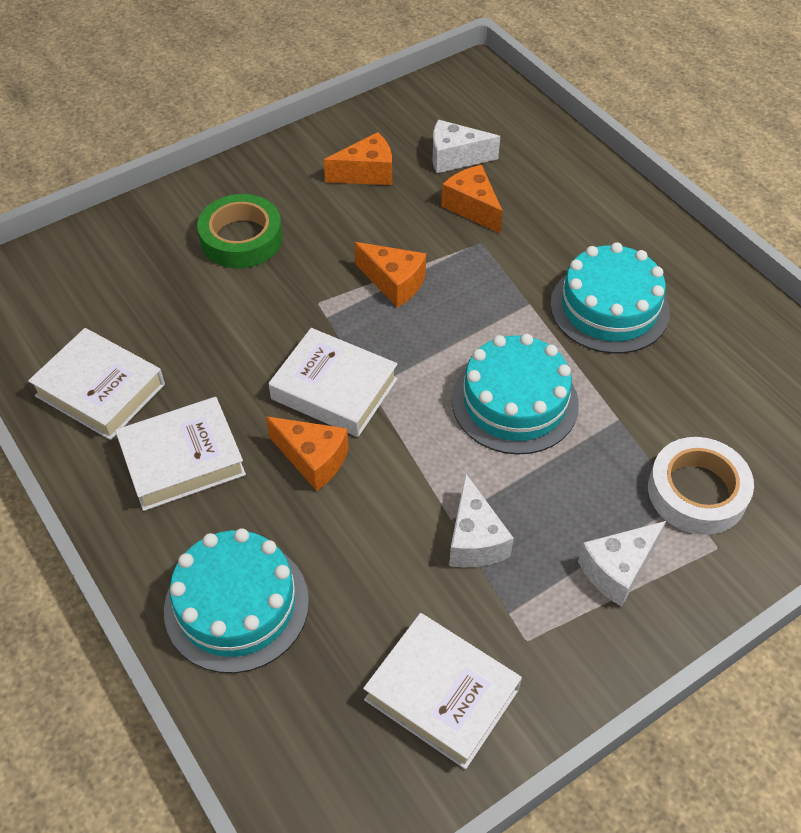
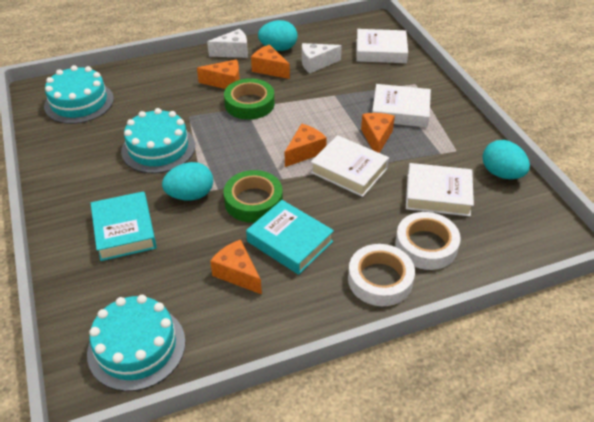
green tape: [197,194,283,268] = 1 -> [223,170,283,223] [224,78,275,120] = 2
orange cheese: [266,417,349,491] [324,132,392,185] [354,242,426,308] [442,165,503,233] = 4 -> [197,59,240,89] [210,240,262,294] [251,44,290,79] [285,124,327,167] [361,113,395,153] = 5
turquoise book: none = 0 -> [91,191,157,261] [246,200,334,275] = 2
turquoise egg: none = 0 -> [162,162,213,200] [258,20,297,51] [482,140,530,179] = 3
white cheese: [433,120,500,173] [449,473,514,567] [578,521,666,607] = 3 -> [207,29,248,58] [302,43,342,74] = 2
white tape: [648,437,754,535] = 1 -> [348,244,415,306] [395,212,461,270] = 2

